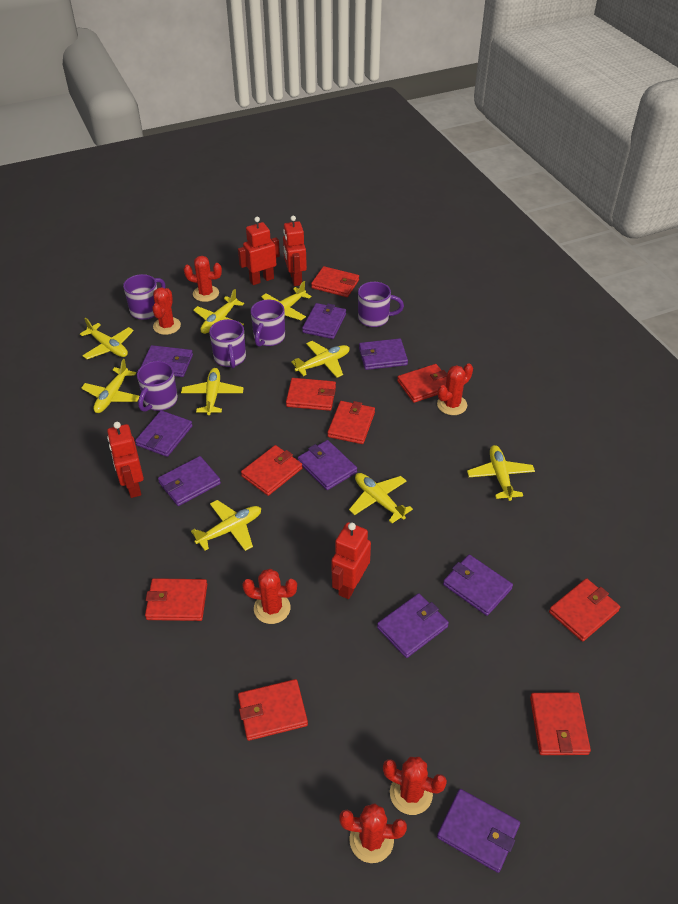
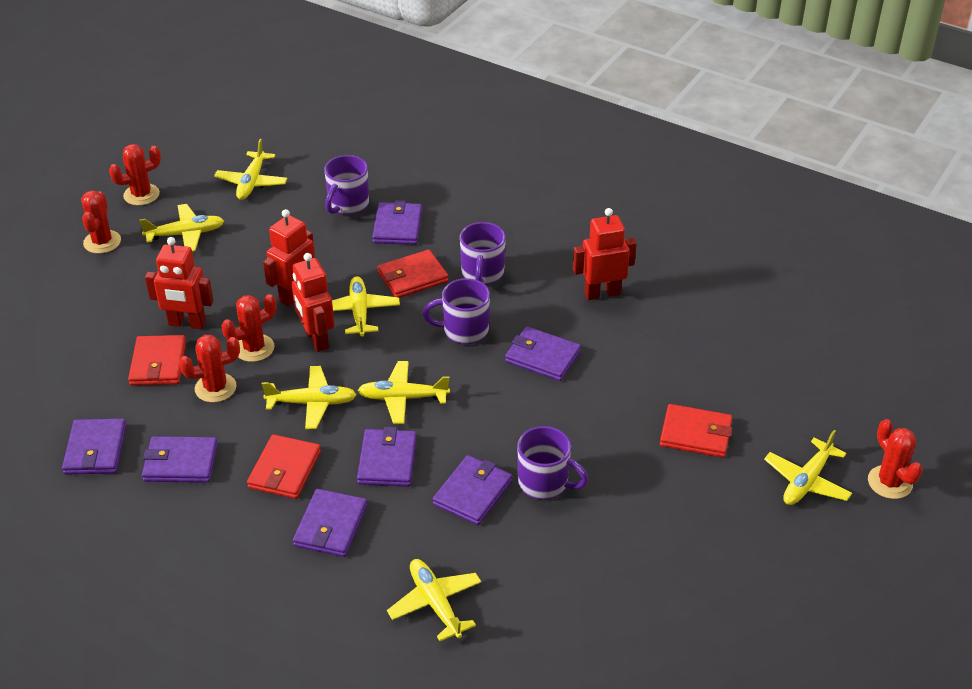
purple mug: [123,274,165,320] [137,361,178,412] [209,319,246,368] [251,300,285,347] [358,282,404,327] = 5 -> [324,155,369,215] [423,278,490,344] [460,222,506,285] [517,426,589,500] = 4
purple wallet: [135,410,193,457] [141,345,193,377] [158,456,221,506] [298,440,357,490] [302,303,346,339] [359,338,408,370] [377,593,449,658] [437,789,520,873] [443,555,513,616] = 9 -> [62,418,126,475] [142,436,218,483] [293,489,367,557] [357,427,417,487] [372,200,422,245] [433,455,512,525] [505,326,581,381] = 7
red cactus: [152,287,181,335] [184,256,222,302] [242,569,297,624] [339,803,407,863] [383,757,447,815] [437,363,473,415] = 6 -> [81,190,121,254] [109,144,161,206] [179,335,240,402] [221,294,277,362] [868,419,923,499] = 5
red wallet: [145,578,207,621] [238,679,308,741] [241,445,303,496] [286,378,336,411] [311,266,359,297] [328,401,375,444] [397,364,447,403] [530,692,591,755] [549,578,620,642] = 9 -> [128,335,186,386] [247,434,321,499] [378,250,449,298] [660,404,732,458] = 4
yellow plane: [80,318,134,359] [81,359,139,413] [181,368,244,415] [191,500,261,551] [193,289,244,334] [261,281,312,320] [291,341,350,378] [349,473,413,523] [467,445,535,501] = 9 -> [139,204,224,252] [214,139,287,200] [262,366,357,429] [332,276,400,337] [358,361,450,424] [387,559,481,641] [764,430,852,505] = 7

